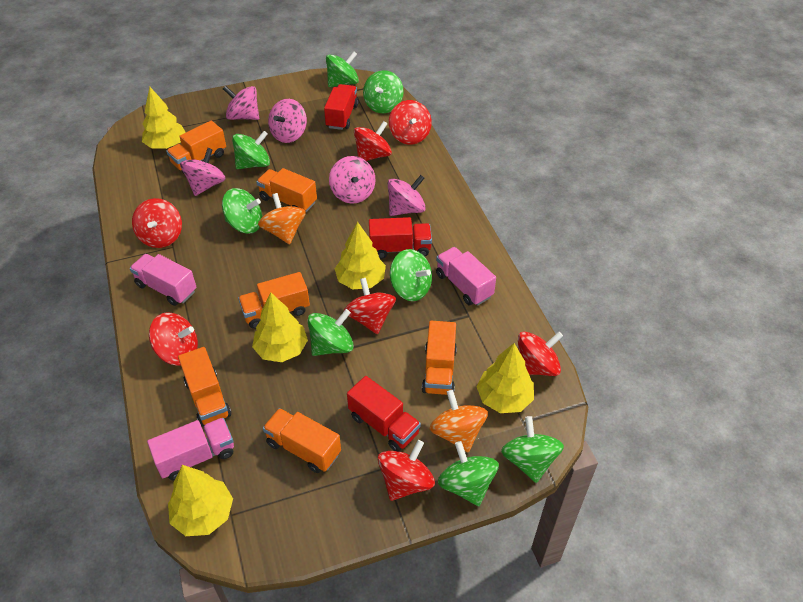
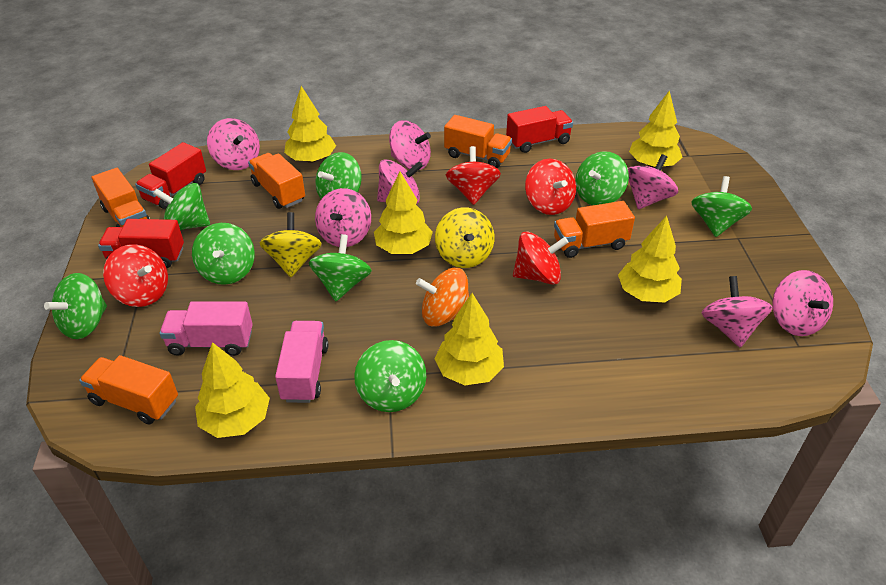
orange spinning top: [258,193,306,244] [430,390,488,452] = 2 -> [416,268,469,327] = 1
orange truck: [166,121,226,173] [178,347,231,427] [238,272,310,329] [256,168,317,212] [263,408,341,473] [422,321,457,395] = 6 -> [79,355,178,424] [92,168,150,227] [248,153,305,209] [444,115,512,168] [554,201,635,258] = 5
pink spinning top: [180,148,226,196] [223,86,259,120] [268,99,307,143] [329,156,375,204] [388,175,426,216] = 5 -> [207,118,260,170] [315,188,371,247] [377,159,423,204] [389,120,431,170] [628,154,678,209] [702,276,772,348] [772,270,833,336] = 7
pink truck: [130,254,197,306] [147,418,234,480] [436,247,496,306] = 3 -> [160,301,253,356] [275,321,328,403] = 2
red spinning top: [132,198,182,248] [149,312,198,365] [344,278,396,334] [354,121,392,161] [378,440,435,501] [389,100,432,145] [518,332,563,376] = 7 -> [103,244,168,307] [446,146,501,205] [513,231,569,285] [525,158,576,215] = 4
yellow spinning top: none = 0 -> [260,212,322,277] [435,207,494,268] = 2
yellow tree: [142,87,186,149] [168,465,233,536] [252,293,308,362] [335,222,386,289] [476,343,534,413] = 5 -> [195,342,270,438] [284,86,336,163] [374,172,433,254] [434,293,504,385] [618,216,682,303] [629,90,683,168] = 6

